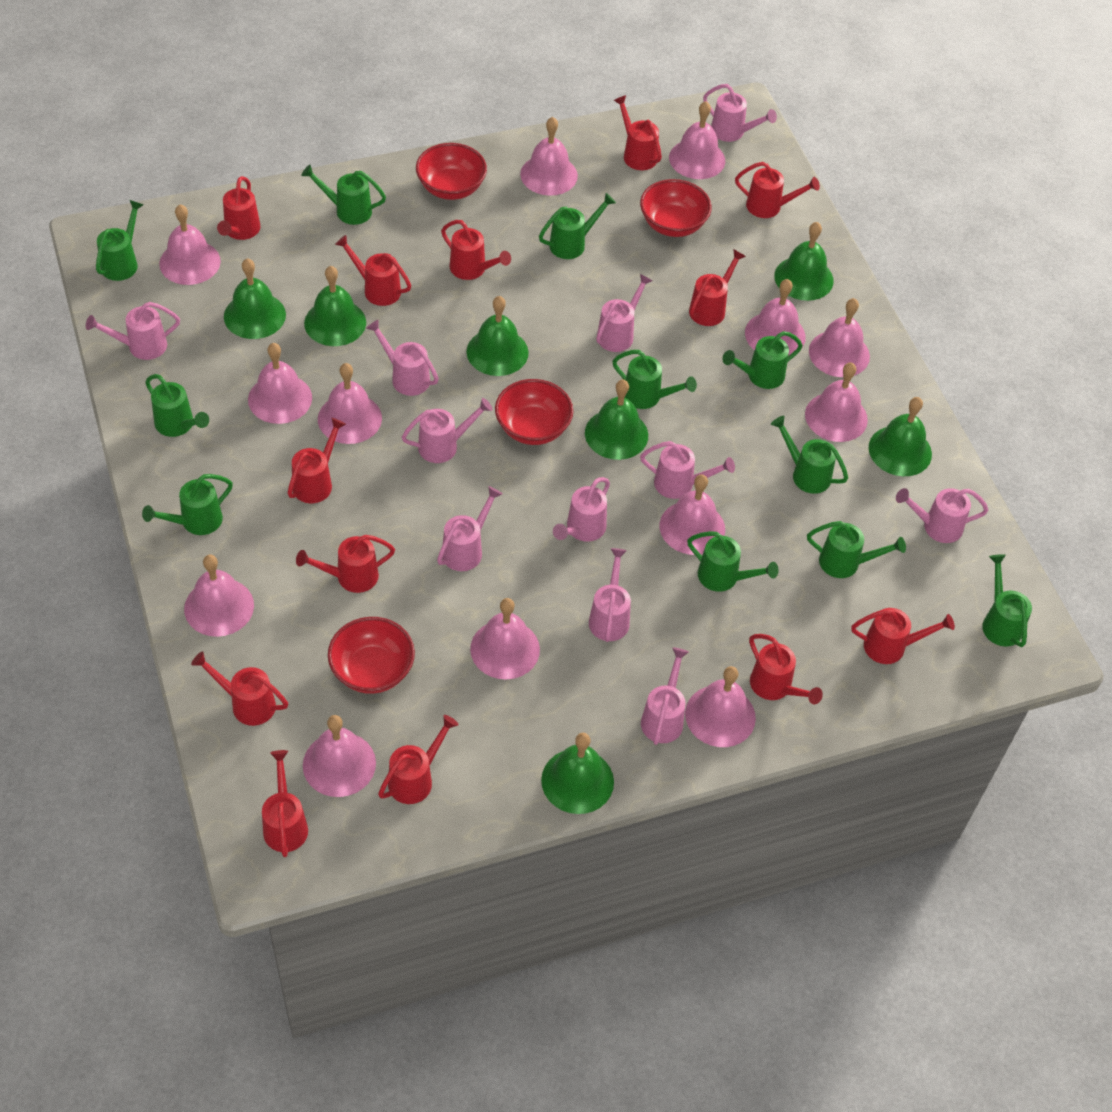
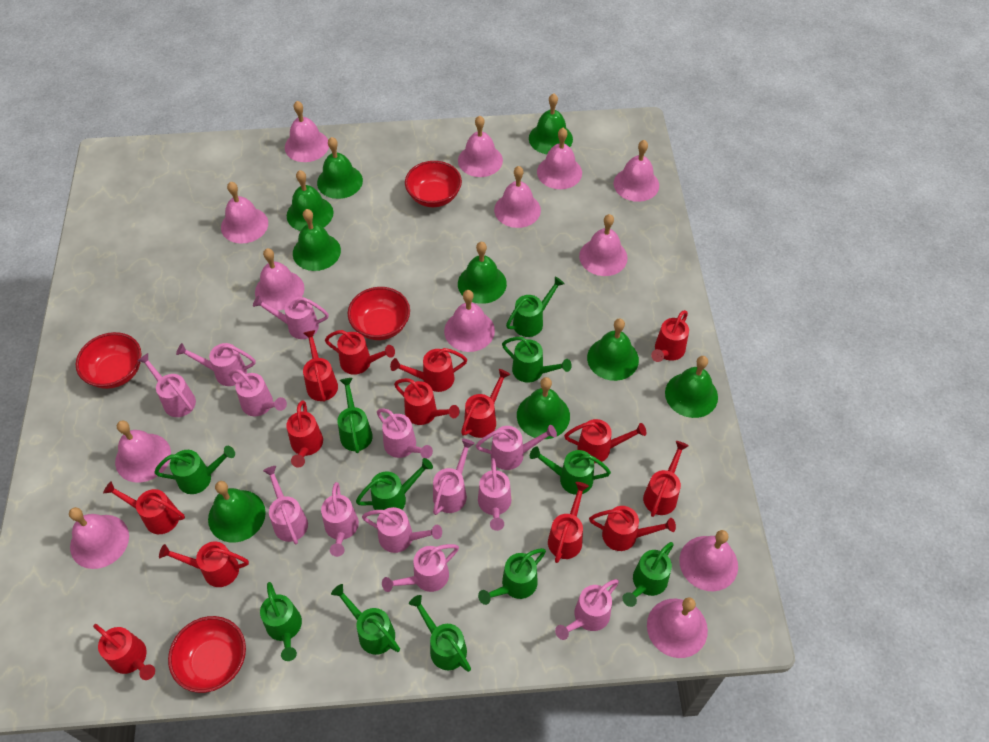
green bell: [224,258,286,339] [304,266,366,346] [466,296,529,376] [541,733,614,814] [585,379,648,460] [774,222,834,301] [869,397,932,476] = 7 -> [208,481,266,543] [287,170,334,231] [293,209,341,271] [317,137,363,199] [458,242,507,304] [517,377,570,439] [529,93,573,154] [587,318,639,381] [665,356,718,418] = 9
pink watering can: [86,302,180,360] [366,319,439,396] [402,398,493,463] [437,486,502,571] [553,477,610,542] [589,548,631,642] [596,274,653,352] [640,441,735,499] [641,647,689,745] [703,84,777,142] [896,488,989,543] = 11 -> [137,353,196,417] [176,343,256,386] [229,369,287,416] [253,295,329,339] [263,466,308,544] [321,482,359,557] [362,507,442,553] [377,408,433,459] [382,544,459,592] [433,439,475,515] [476,425,557,470] [478,458,511,531] [555,579,619,640] = 13
red watering can: [191,651,288,726] [217,176,260,240] [262,750,308,857] [288,418,346,503] [296,535,395,593] [335,235,411,306] [378,715,458,804] [441,220,511,280] [614,95,662,170] [689,249,746,326] [735,162,820,218] [749,634,823,704] [851,608,955,664] = 13 -> [93,624,155,680] [103,481,185,534] [159,541,249,587] [286,400,323,467] [303,330,338,402] [325,330,395,375] [390,348,467,392] [394,378,459,425] [461,369,511,438] [548,482,589,563] [564,419,646,463] [589,506,676,551] [643,441,688,517] [651,310,689,362] = 14

